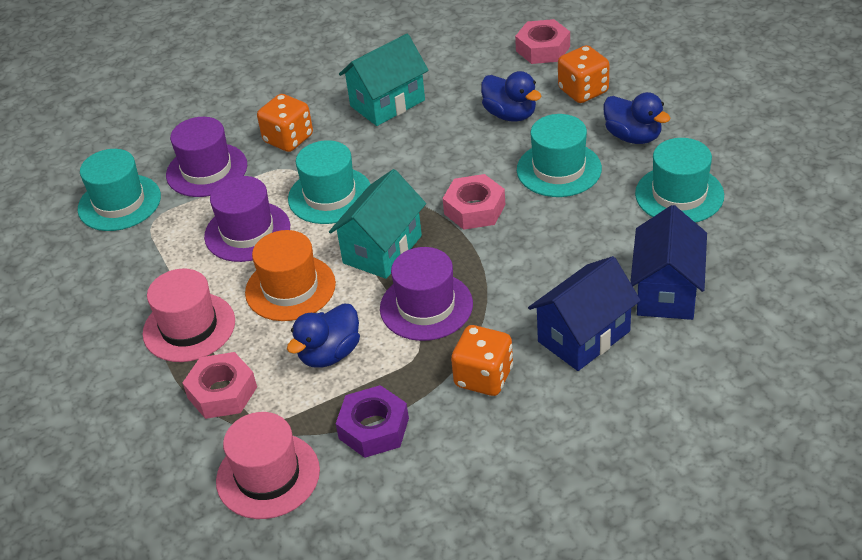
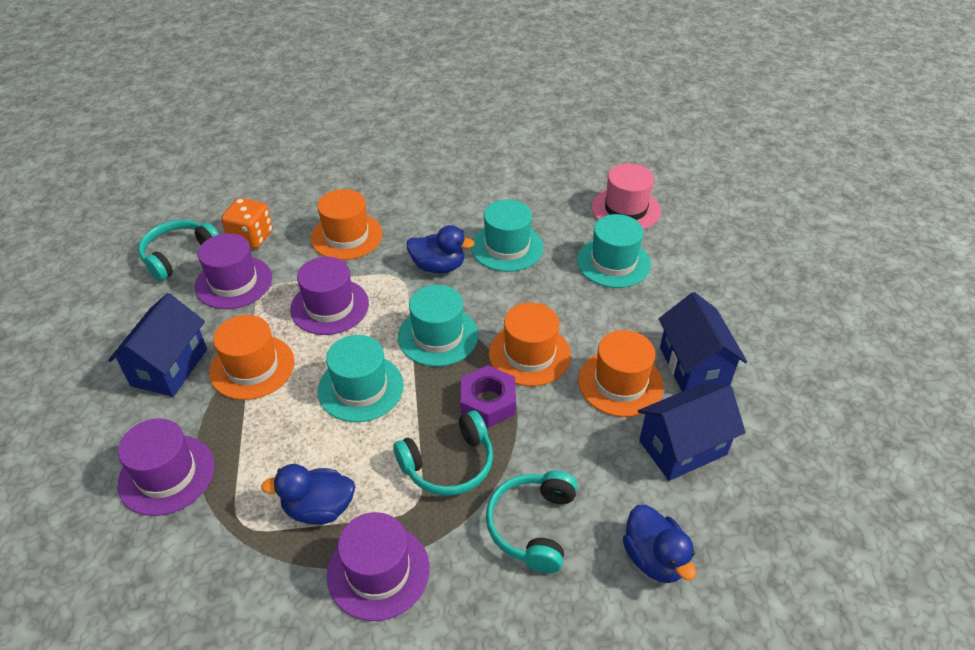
blue house: [528,256,641,371] [630,205,707,320] = 2 -> [108,293,207,397] [638,383,746,481] [659,292,747,392] = 3
orange dice: [257,94,313,152] [451,325,513,396] [558,45,609,103] = 3 -> [221,198,273,249] = 1
orange hat: [245,230,336,321] = 1 -> [209,315,295,400] [311,189,383,260] [489,303,571,386] [578,330,664,417] = 4
pink hat: [143,269,235,362] [216,412,320,519] = 2 -> [591,163,661,230] = 1
pink nut: [182,352,257,419] [443,174,505,230] [515,19,570,64] = 3 -> none = 0
purple hat: [166,117,247,197] [204,176,290,262] [380,247,473,341] = 3 -> [118,418,215,516] [195,233,272,309] [290,257,369,335] [327,512,430,621] = 4
turquoise headphones: none = 0 -> [138,220,219,281] [393,410,493,496] [486,470,578,573] = 3
turquoise house: [329,169,426,279] [339,34,429,126] = 2 -> none = 0

